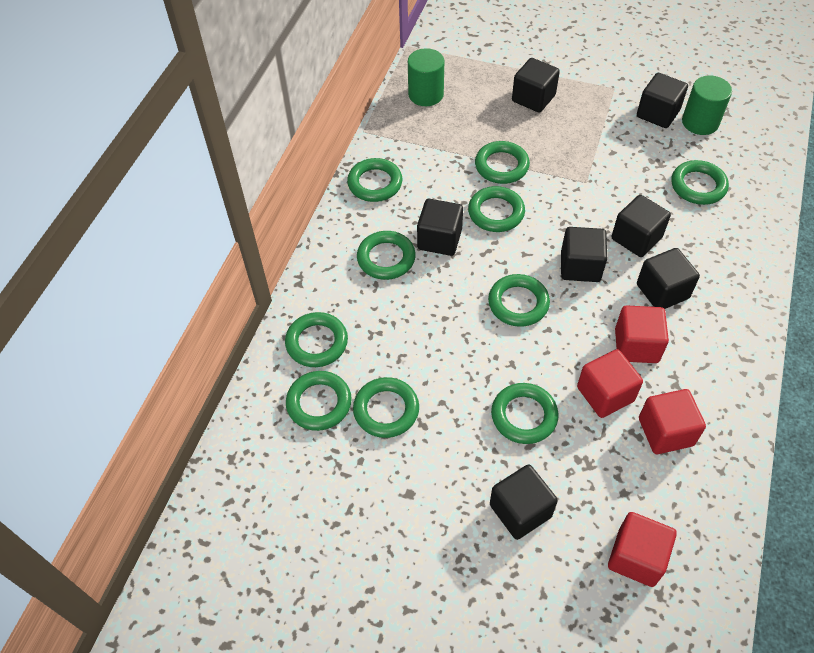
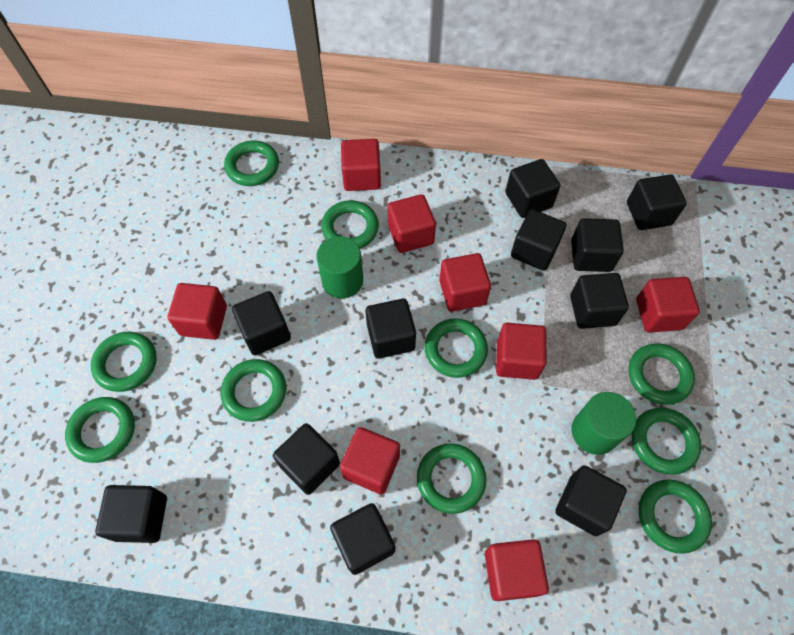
black cube: [417,199,463,256] [490,464,558,540] [512,58,560,113] [561,227,607,282] [612,195,671,257] [637,73,688,128] [637,248,700,309] = 7 -> [95,485,167,543] [232,291,291,355] [273,423,340,495] [330,503,395,575] [366,299,416,359] [505,159,560,218] [511,209,566,271] [555,465,627,536] [570,273,629,329] [571,218,624,272] [627,175,687,230] = 11
red cube: [577,349,643,418] [608,512,677,587] [615,305,669,363] [639,389,706,454] = 4 -> [168,283,227,340] [340,427,400,494] [341,139,381,191] [388,194,436,253] [439,253,491,312] [485,539,549,601] [496,323,546,380] [636,277,700,333] = 8

